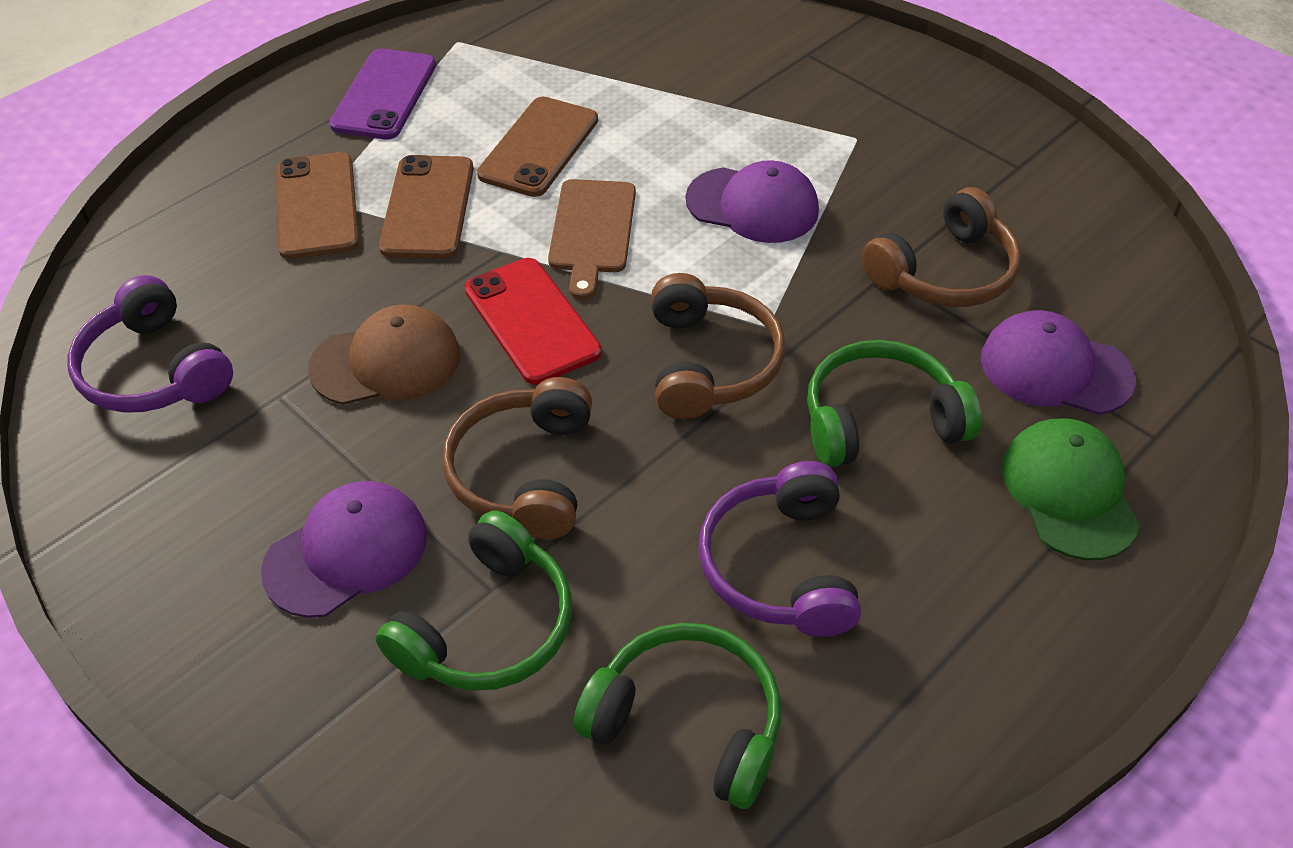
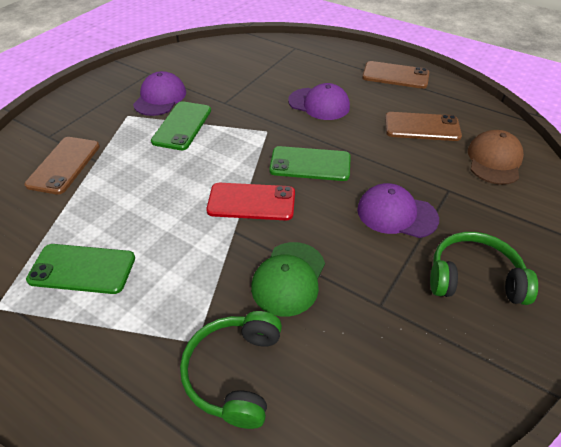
brown cutting board: [548,179,636,300] = 1 -> none = 0
brown headphones: [442,377,592,539] [651,273,785,419] [862,187,1021,307] = 3 -> none = 0
green headphones: [376,511,572,691] [574,623,781,809] [807,340,981,467] = 3 -> [180,311,282,429] [430,232,538,305] = 2
green phone: none = 0 -> [26,244,135,294] [151,101,211,150] [269,146,351,181] = 3
purple headphones: [67,275,233,413] [698,461,861,637] = 2 -> none = 0
purple phone: [329,48,436,140] = 1 -> none = 0

